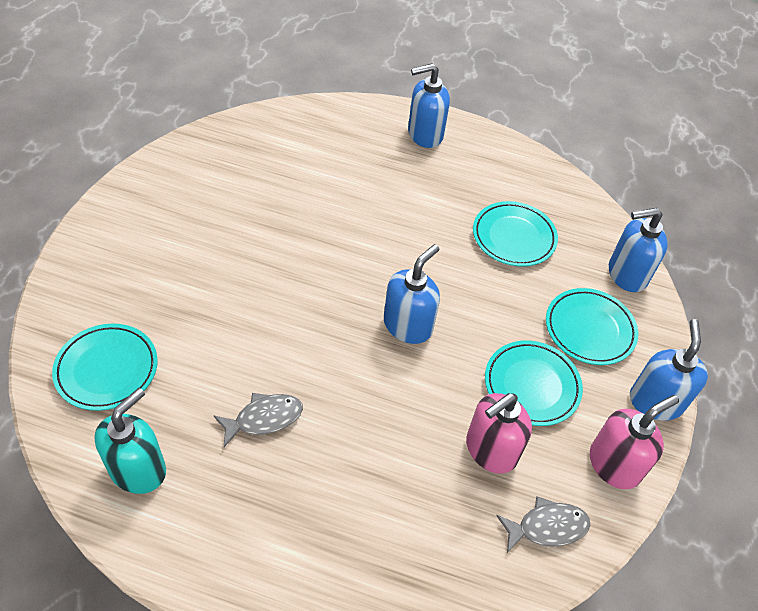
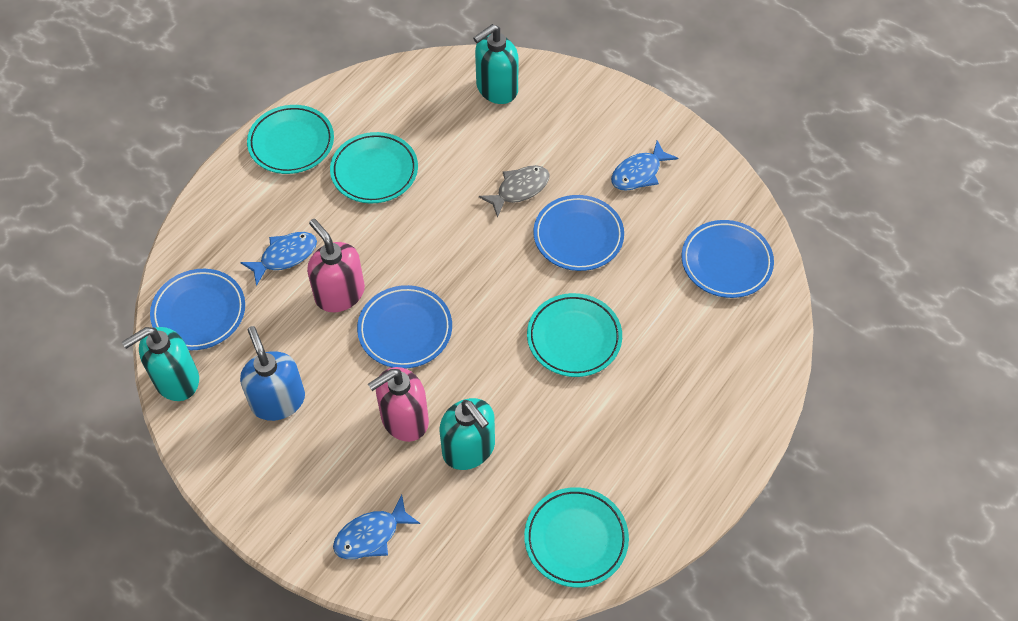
blue fish: none = 0 -> [240,232,317,286] [333,495,420,559] [611,140,678,191] = 3
blue plate: none = 0 -> [150,269,245,350] [357,285,452,368] [533,195,624,271] [682,220,774,298] = 4
blue soap dispenser: [384,244,440,344] [408,63,450,148] [609,208,668,292] [630,319,708,421] = 4 -> [240,326,305,421] = 1
grey fish: [213,393,303,447] [496,496,590,553] = 2 -> [479,165,549,218] = 1
turquoise soap dispenser: [94,388,166,494] = 1 -> [122,327,199,401] [440,398,495,470] [473,24,519,104] = 3

